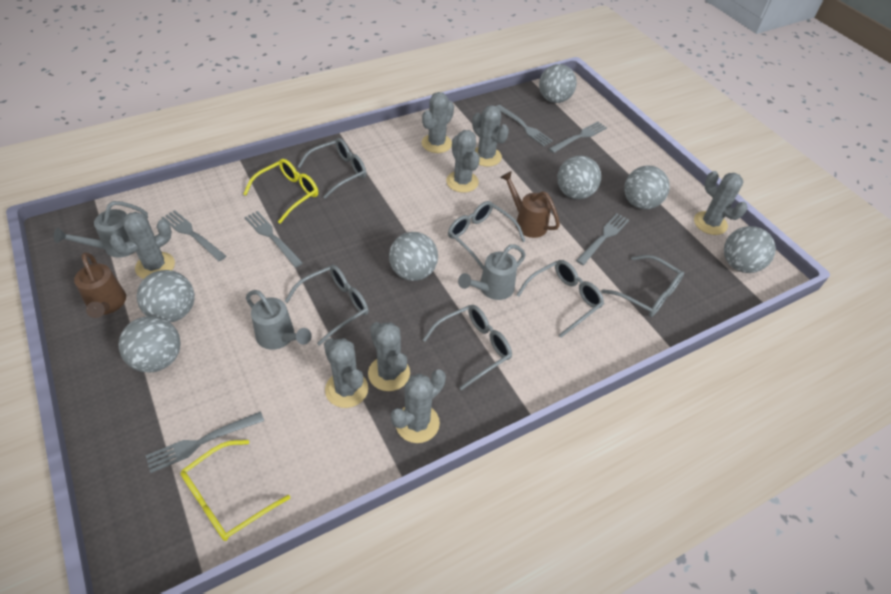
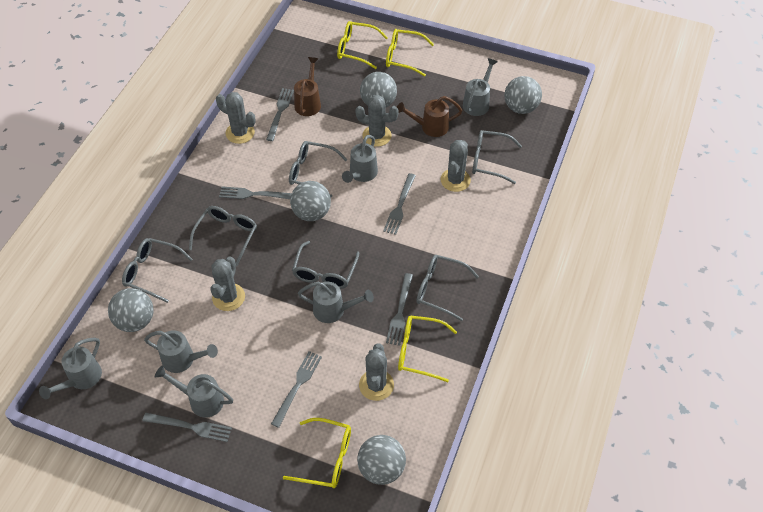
grey ball: [119,316,181,372] [137,270,194,323] [389,232,438,281] [539,64,577,103] [557,156,601,199] [624,166,670,209] [724,226,776,273] = 7 -> [108,288,154,332] [290,181,331,221] [357,435,406,485] [360,72,397,107] [504,76,542,114] = 5
grey cactus: [109,212,175,279] [324,338,368,408] [368,322,410,391] [391,369,446,443] [422,92,454,153] [446,130,480,193] [472,105,509,167] [694,171,747,235] = 8 -> [211,256,245,311] [216,92,256,144] [355,95,399,147] [359,343,394,401] [441,140,471,192] = 5
grey watering can: [54,201,148,258] [246,290,312,350] [458,245,526,300] = 3 -> [39,338,102,399] [144,330,218,373] [155,365,233,418] [298,282,374,323] [342,135,378,183] [463,58,497,116] = 6
yellow glasses: [180,440,290,541] [244,159,318,224] = 2 -> [283,418,351,488] [337,21,388,69] [386,29,434,77] [398,315,457,382] = 4

